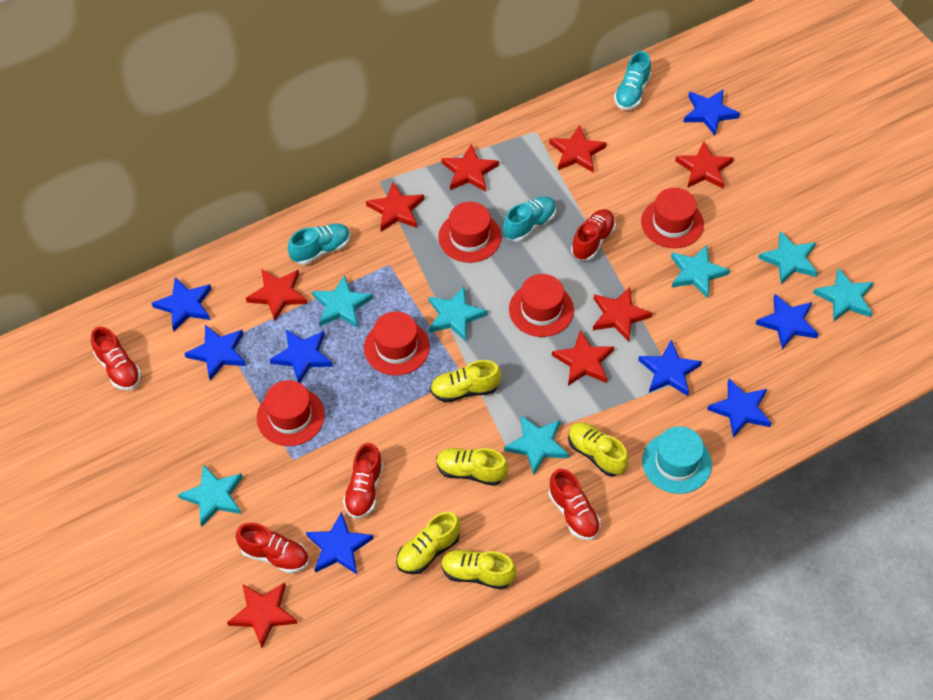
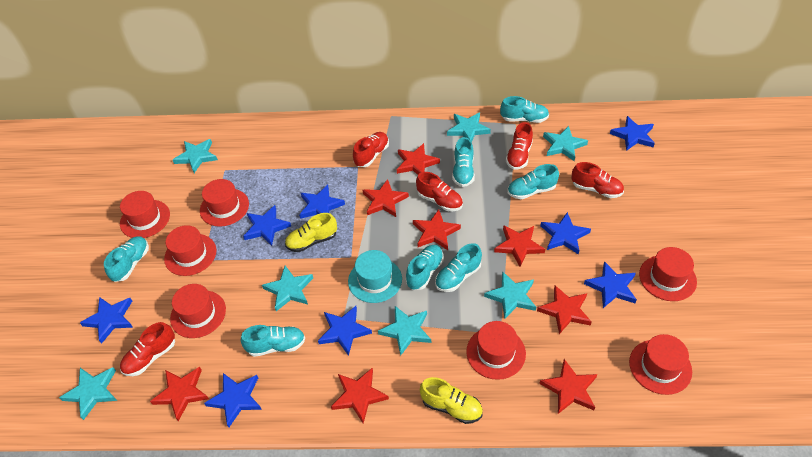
red hat: [257,380,325,446] [364,311,430,375] [438,202,501,263] [509,274,574,337] [641,188,704,248] = 5 -> [120,191,170,238] [164,225,217,276] [170,284,226,338] [200,179,249,227] [466,321,526,380] [629,334,692,395] [639,247,697,301] = 7
turquoise shoe: [288,224,350,265] [503,196,556,242] [614,51,651,110] = 3 -> [104,236,149,282] [241,325,305,357] [406,245,444,290] [435,243,482,292] [452,137,475,187] [500,96,549,123] [508,164,559,199] = 7
yellow shoe: [396,512,460,574] [430,360,501,403] [436,448,508,486] [441,549,516,590] [568,422,629,477] = 5 -> [285,213,337,252] [420,377,483,424] = 2

